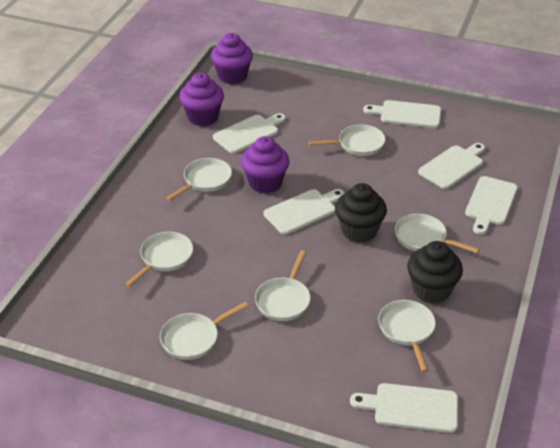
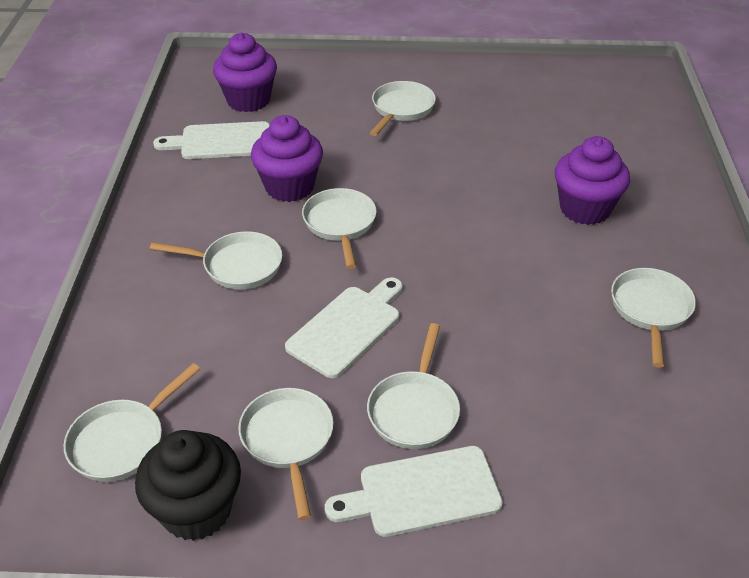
black cupcake: [335,183,387,243] [407,241,463,304] = 2 -> [135,430,241,541] = 1
white cutting board: [213,113,286,154] [263,189,345,234] [350,383,458,433] [363,100,441,128] [418,143,485,189] [465,176,518,235] = 6 -> [153,121,270,159] [285,277,403,378] [325,446,503,537] = 3

